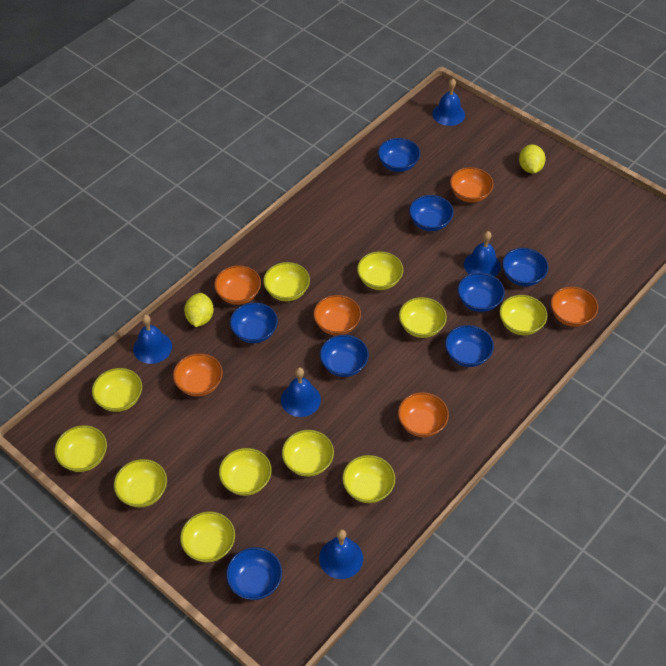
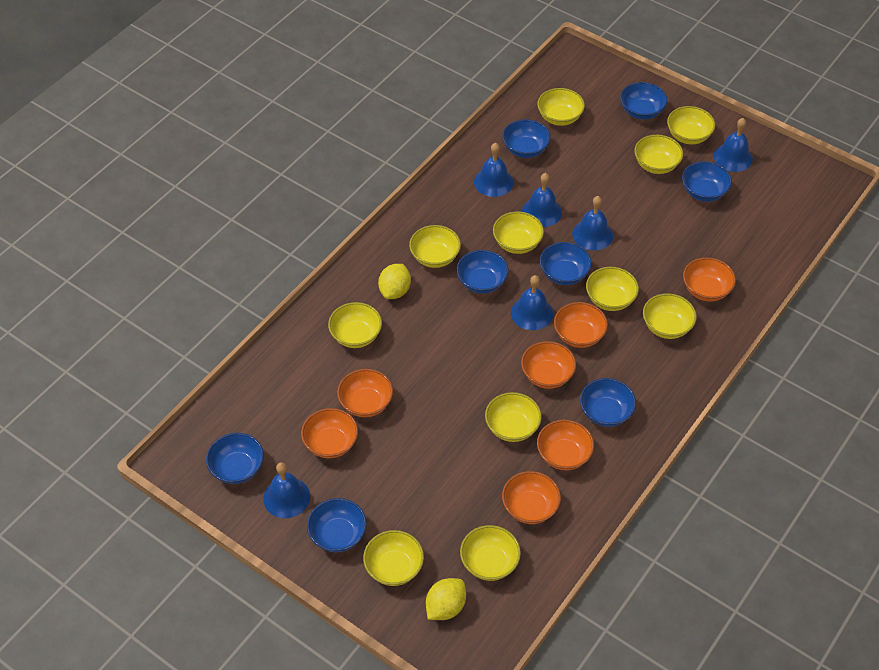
blue bell: [133,315,172,364] [281,368,321,417] [319,529,363,579] [432,79,465,126] [464,231,501,277] = 5 -> [263,462,310,518] [474,143,513,197] [511,275,553,330] [522,173,562,227] [572,196,613,250] [714,118,753,172] = 6
orange bowl: [173,353,223,397] [214,265,261,305] [313,295,361,336] [398,392,449,437] [450,167,494,203] [551,286,598,327] = 6 -> [301,408,358,458] [337,369,393,417] [502,471,561,524] [521,341,576,389] [537,420,594,470] [554,302,608,348] [683,257,736,302] = 7

